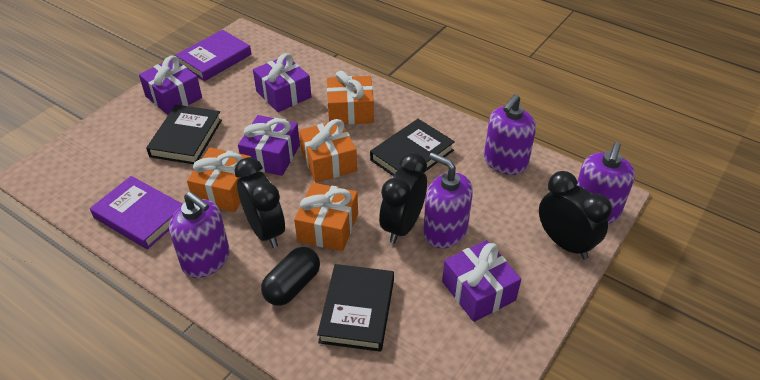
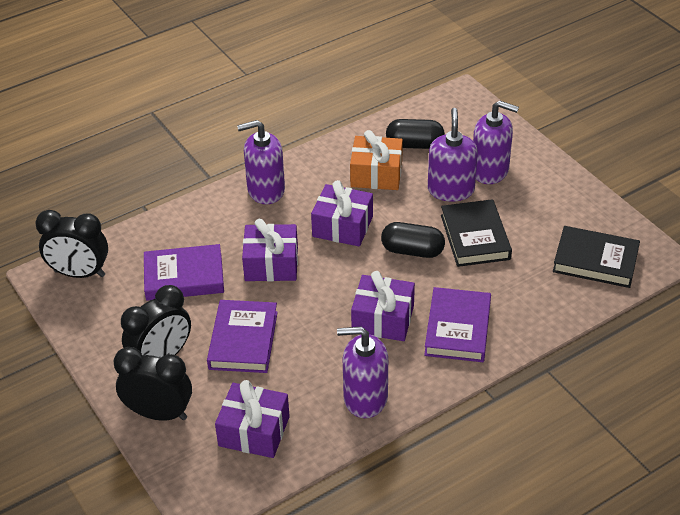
black book: [146,105,222,164] [317,264,394,352] [370,119,455,176] = 3 -> [441,199,512,267] [553,226,640,288] = 2
black capsule: [261,247,320,306] = 1 -> [381,222,445,258] [386,119,445,149] = 2
orange gift: [187,148,251,212] [294,183,358,251] [299,119,357,182] [327,70,374,125] = 4 -> [350,130,403,190] = 1
purple book: [90,176,183,249] [175,30,251,81] = 2 -> [144,244,224,301] [207,300,278,373] [424,287,491,362] = 3

